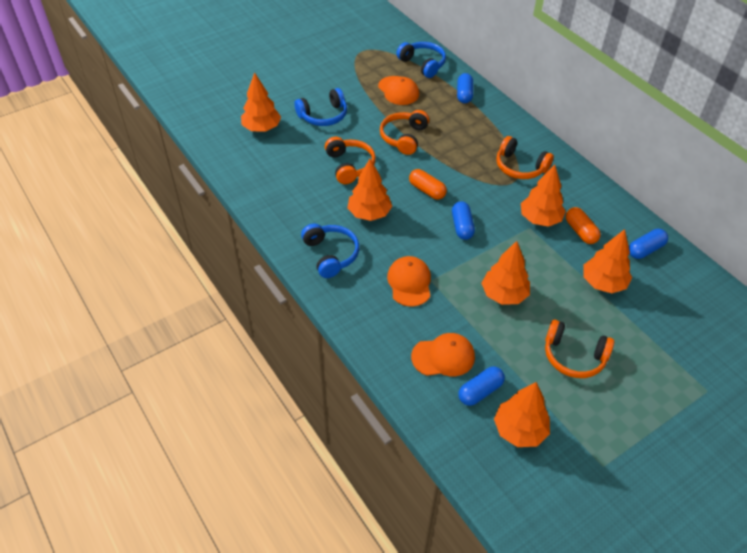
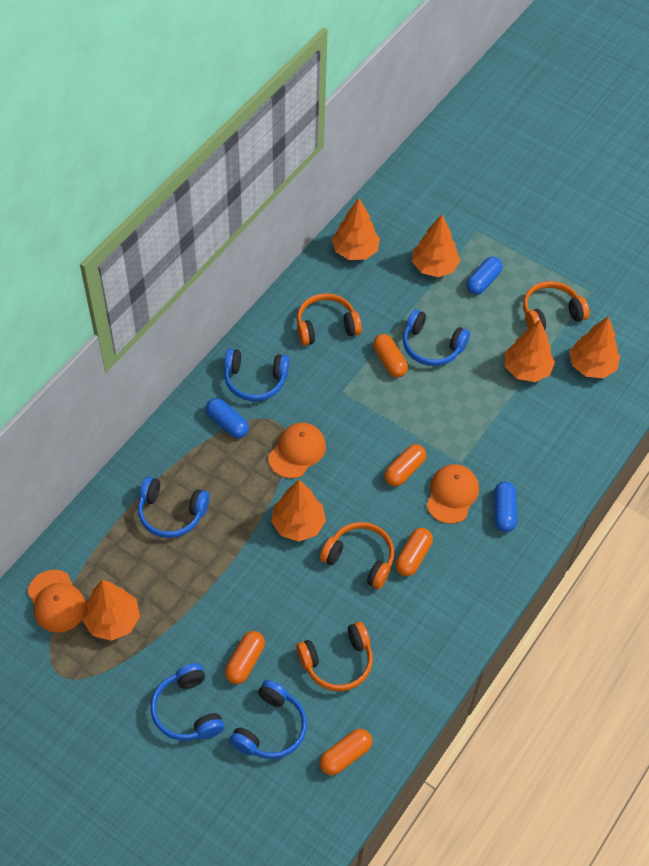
blue capsule: [452,201,475,240] [457,73,473,103] [458,366,505,406] [629,229,668,259] = 4 -> [206,398,249,438] [466,257,503,295] [494,482,517,532] = 3
blue headphones: [294,88,347,126] [301,224,359,278] [396,42,446,78] = 3 -> [138,477,210,538] [150,663,224,741] [224,349,289,401] [229,680,307,759] [403,309,470,366] = 5
orange capsule: [409,169,447,200] [566,207,601,244] = 2 -> [225,631,265,684] [319,729,372,775] [373,334,408,377] [384,444,426,487] [395,528,433,576] = 5

